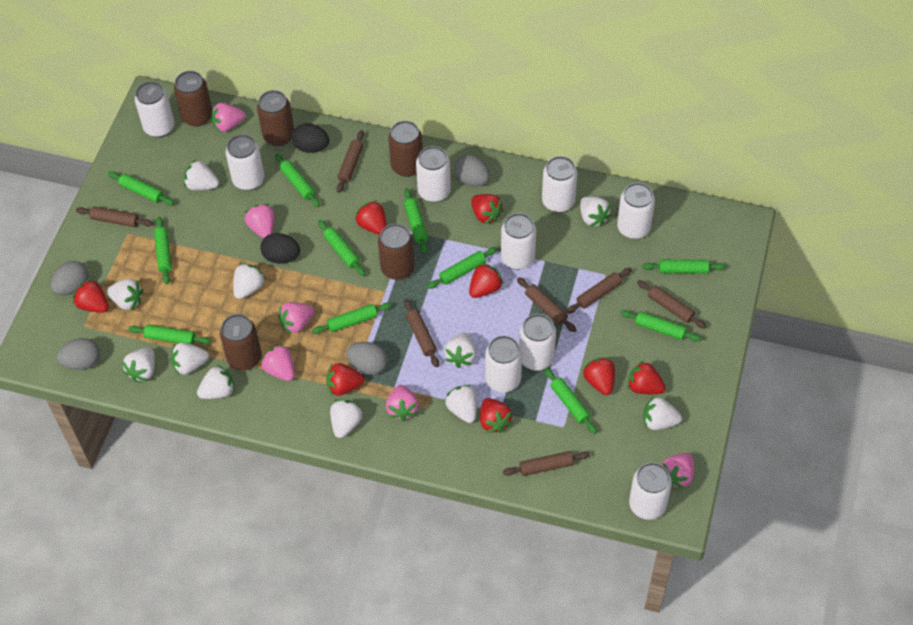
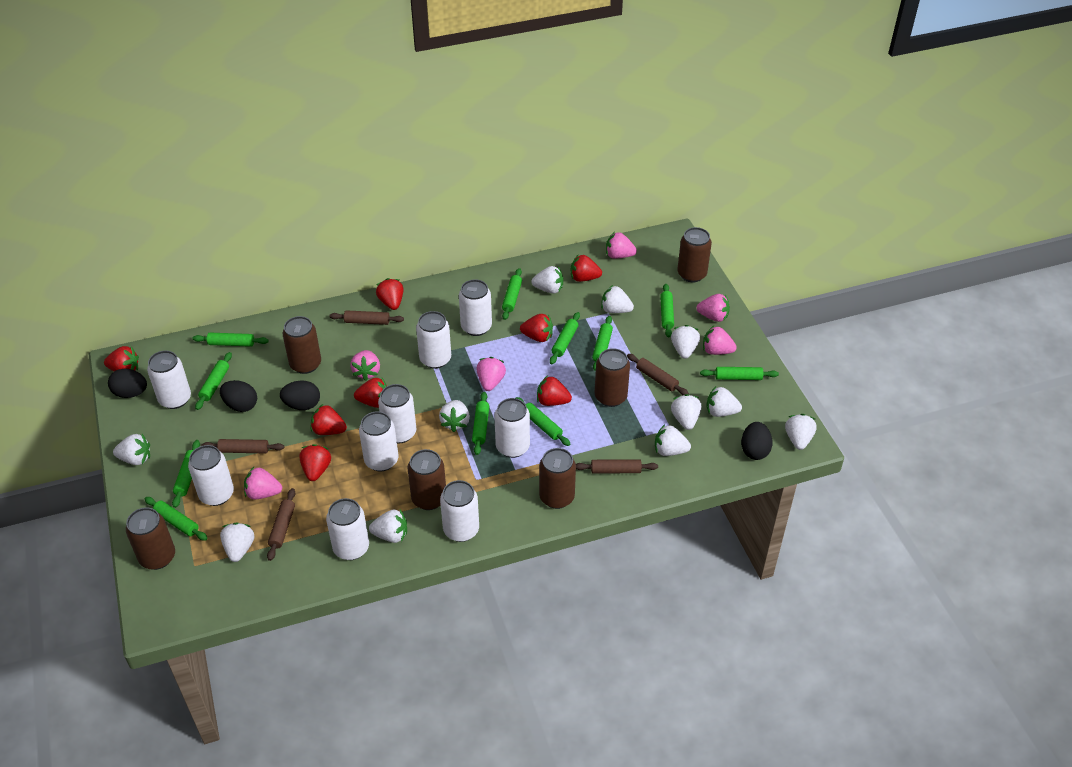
black egg: [260,233,300,264] [292,123,329,153] = 2 -> [108,368,147,398] [220,380,257,412] [280,381,320,410] [741,422,773,460] = 4
brown can: [174,71,212,127] [220,314,262,371] [257,90,294,146] [378,224,415,280] [388,121,423,177] = 5 -> [126,507,175,570] [282,316,321,374] [407,449,446,510] [539,448,576,509] [595,348,630,407] [677,227,712,282] = 6
brown rolling pin: [76,206,153,227] [337,130,364,193] [404,299,439,367] [503,451,590,476] [517,277,576,332] [566,268,632,314] [637,280,706,329] = 7 -> [202,439,284,453] [267,488,295,561] [329,310,404,325] [576,460,658,473] [627,354,689,395] = 5
grey egg: [50,261,89,295] [57,338,100,370] [346,342,388,375] [454,155,490,186] = 4 -> none = 0

